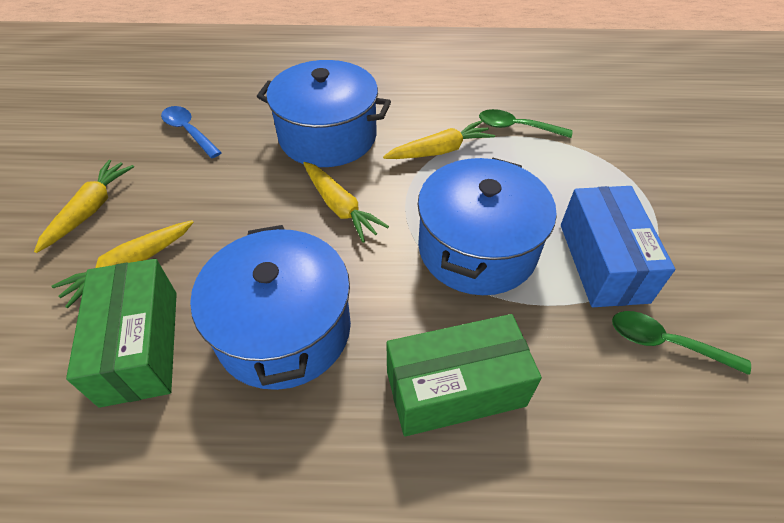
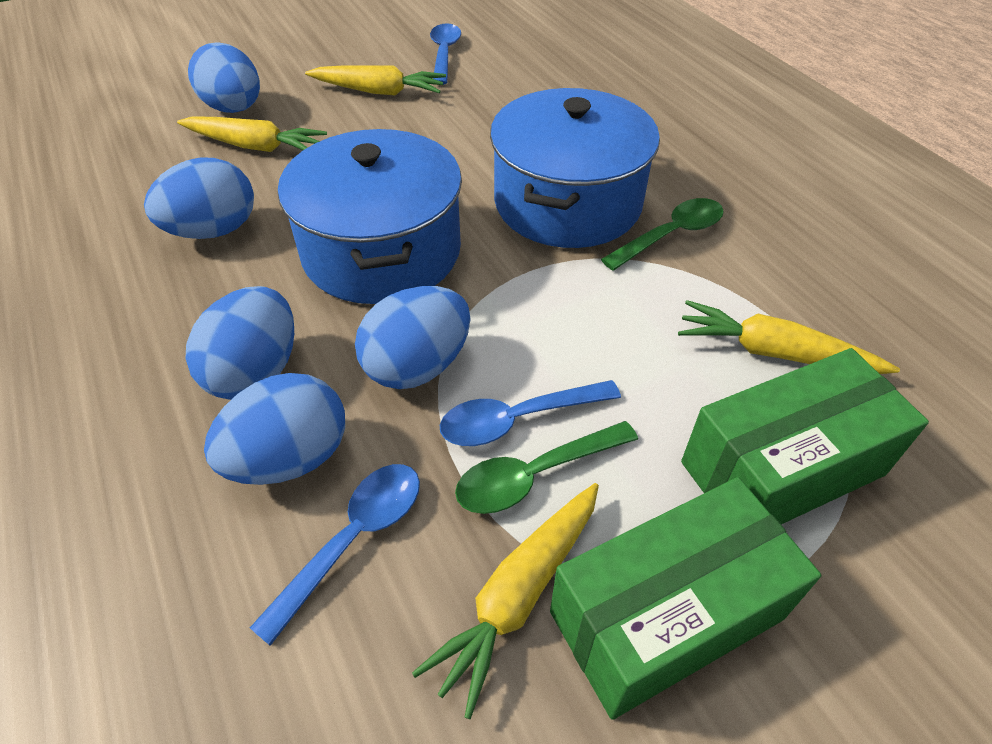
blue box: [561,186,675,307] = 1 -> none = 0
blue egg: none = 0 -> [144,158,254,239] [186,286,294,400] [188,43,260,113] [204,373,345,485] [355,286,470,389] = 5
blue pot: [190,225,351,390] [257,60,391,167] [418,158,557,295] = 3 -> [278,129,462,304] [490,88,660,248] = 2
blue spoon: [161,106,222,158] = 1 -> [250,464,420,646] [430,23,461,85] [440,380,621,446] = 3

